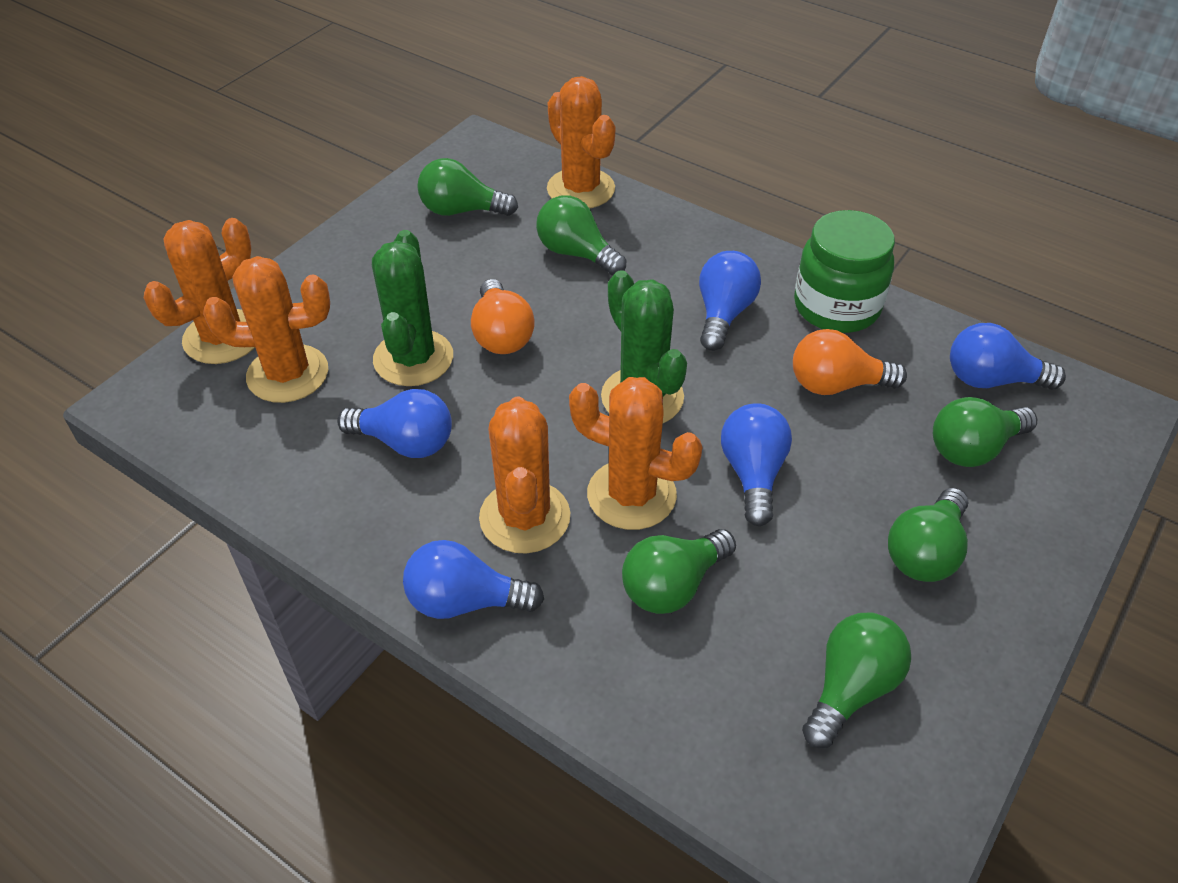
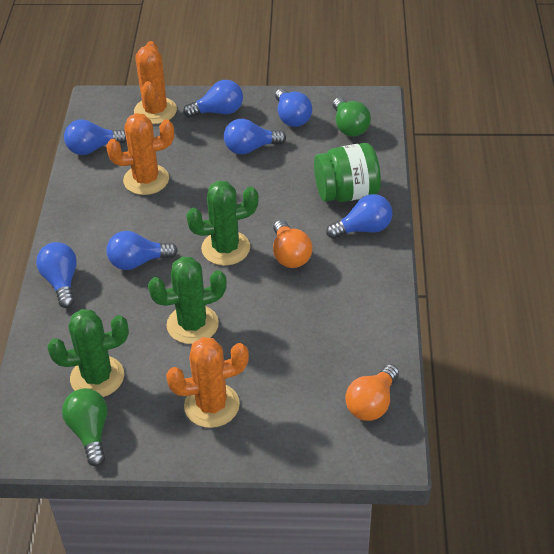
blue light bulb: [337,389,452,458] [403,540,544,619] [699,251,761,351] [721,403,792,526] [950,323,1066,390] = 5 -> [36,242,77,308] [64,119,126,155] [107,231,178,270] [183,80,243,118] [224,119,286,155] [275,89,312,127] [326,194,392,239] = 7
green cactus: [372,230,453,386] [601,270,687,423] = 2 -> [47,309,129,397] [148,257,227,344] [186,181,259,266] = 3
green light bulb: [417,158,518,216] [536,196,626,276] [622,529,736,614] [802,613,911,749] [888,488,969,582] [933,397,1037,467] = 6 -> [62,388,107,466] [333,97,371,137] = 2
orange cactus: [144,218,255,364] [203,256,330,403] [479,397,571,554] [547,76,615,208] [569,377,703,530] = 5 -> [106,113,174,195] [134,41,177,124] [166,337,249,428] = 3

